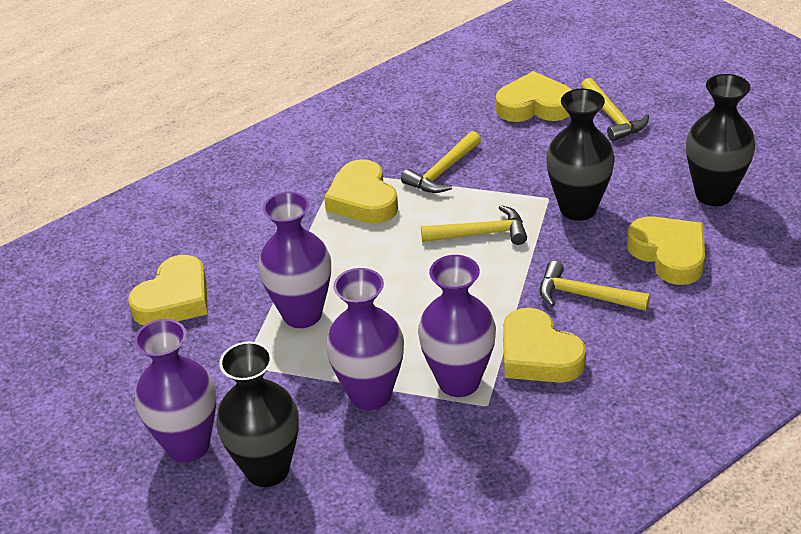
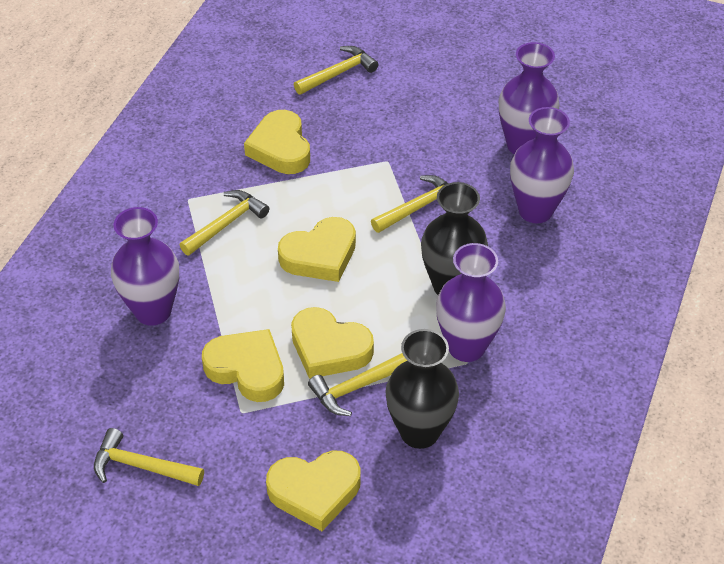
black vase: [216,341,299,487] [546,89,615,221] [686,74,755,206] = 3 -> [385,329,459,449] [421,182,488,295] = 2
yellow hammer: [401,131,481,193] [421,205,527,245] [540,261,650,311] [581,78,649,141] = 4 -> [94,428,204,486] [180,190,269,256] [294,46,379,95] [308,353,408,416] [371,175,448,233] = 5

